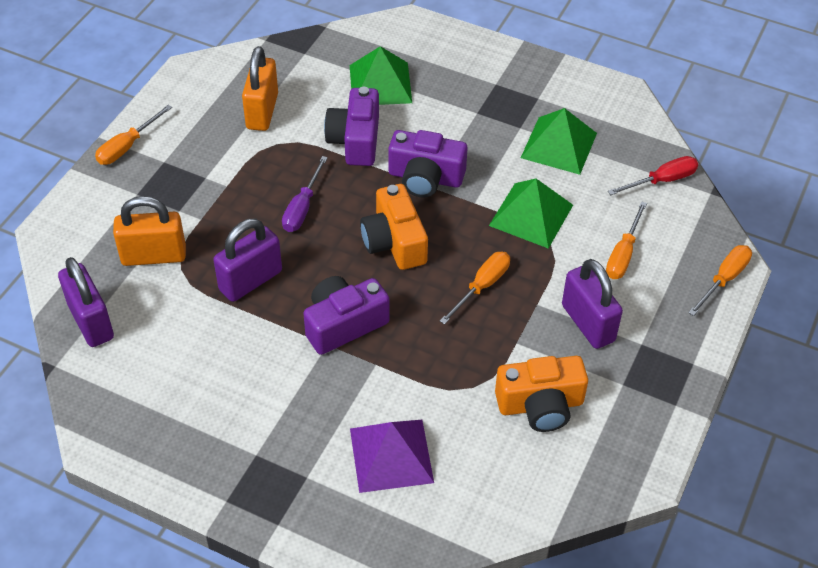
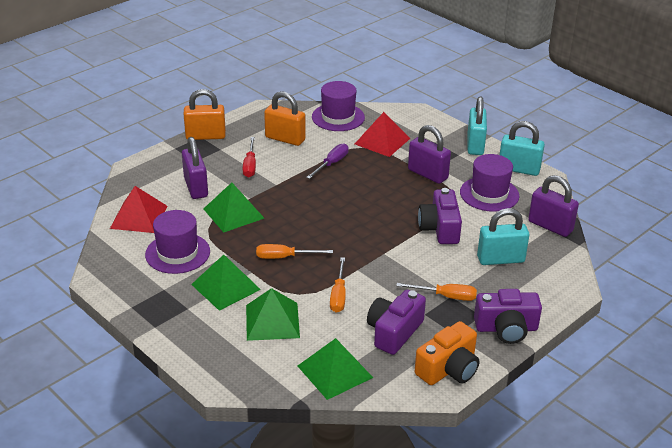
green pyramid: [350,46,412,105] [489,179,573,249] [521,108,597,175] = 3 -> [191,255,261,311] [204,183,264,233] [246,288,300,341] [298,338,373,400] = 4
orange camera: [360,184,428,270] [495,356,588,432] = 2 -> [415,321,479,385] = 1
orange screwdriver: [95,105,172,165] [440,252,510,325] [606,201,647,279] [688,245,752,316] = 4 -> [256,244,333,259] [330,257,346,313] [396,283,477,301] = 3
purple hat: none = 0 -> [145,210,210,274] [312,81,365,131] [460,154,520,212] = 3
purple pyramid: [350,420,434,493] = 1 -> none = 0
red pyramid: none = 0 -> [110,186,167,233] [355,112,410,157] = 2
turquoise padlock: none = 0 -> [467,97,487,155] [477,208,529,265] [500,121,545,176] = 3

